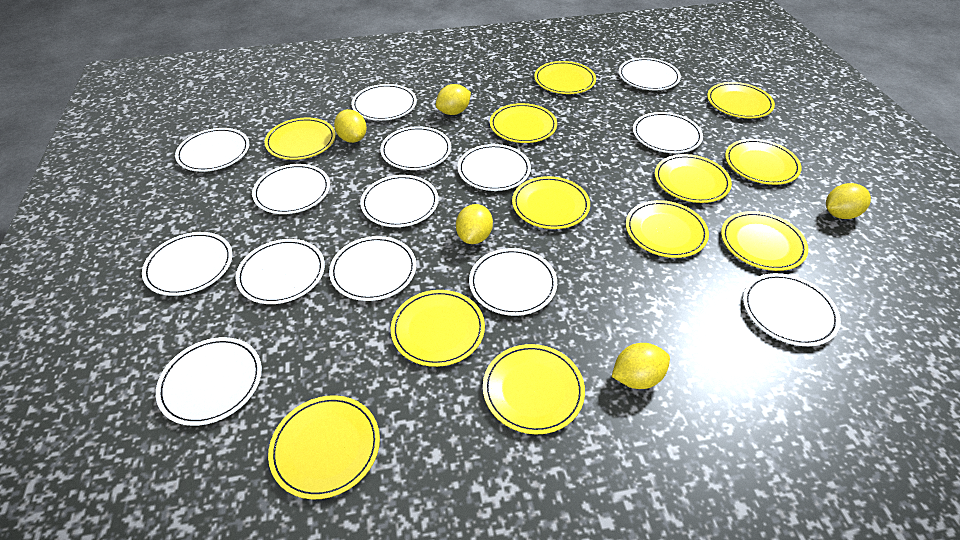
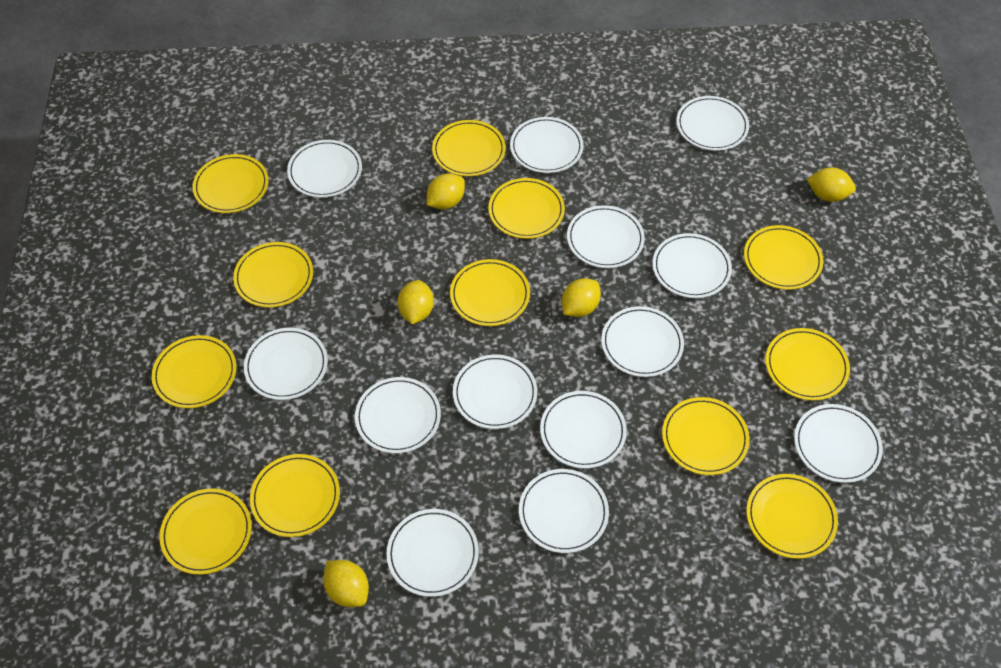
white plate: [142,232,232,296] [156,337,262,426] [175,128,249,172] [236,239,325,304] [252,164,330,214] [329,236,416,301] [351,84,417,121] [360,175,438,227] [380,126,451,170] [458,144,531,191] [469,248,557,316] [618,58,681,90] [633,112,703,153] [743,273,841,346] = 14 -> [244,328,328,400] [287,140,362,198] [355,377,441,454] [387,509,479,597] [453,355,537,429] [510,117,584,173] [519,469,609,553] [540,391,627,468] [567,205,645,268] [601,306,684,377] [653,233,732,298] [676,96,749,151] [794,404,883,483] = 13

